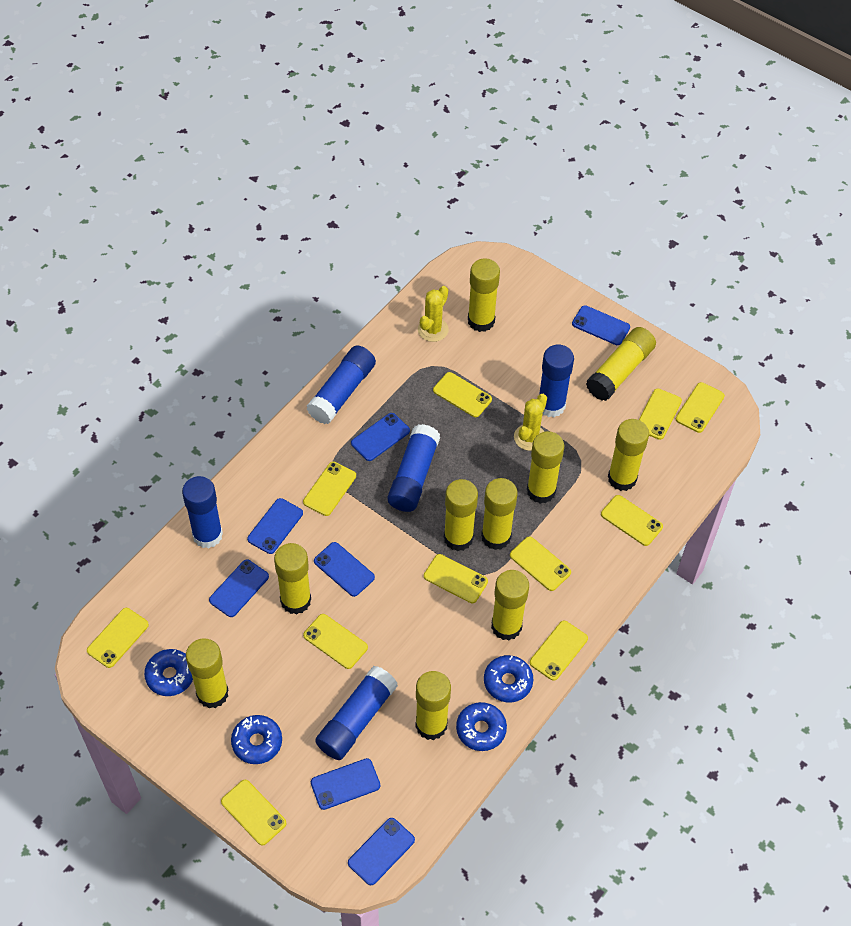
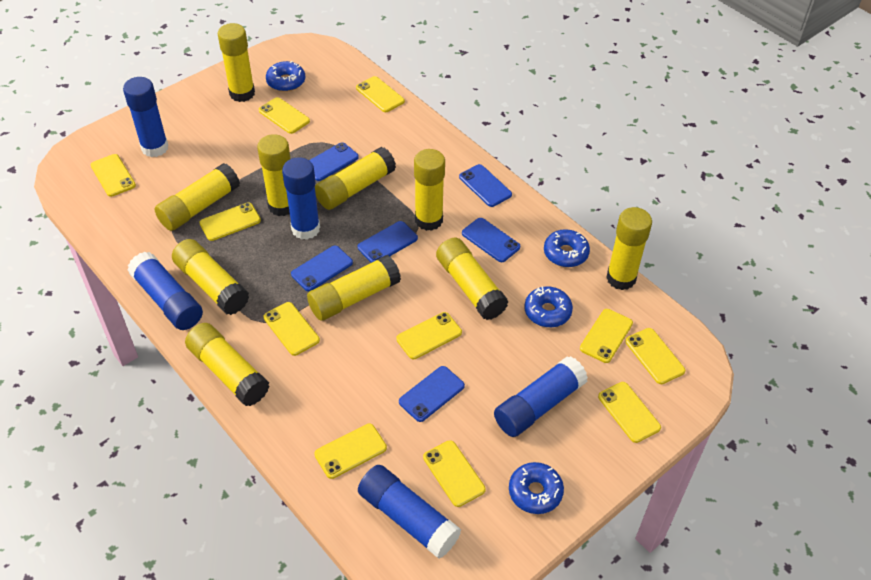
blue phone: [209,560,269,617] [247,498,303,554] [311,758,380,810] [314,542,375,597] [348,818,415,885] [351,413,410,461] [572,305,630,345] = 7 -> [291,246,353,291] [309,142,359,181] [358,221,418,263] [399,366,465,422] [459,164,512,207] [462,218,520,262] = 6
yellow cactus: [418,286,449,342] [514,394,547,451] = 2 -> none = 0

